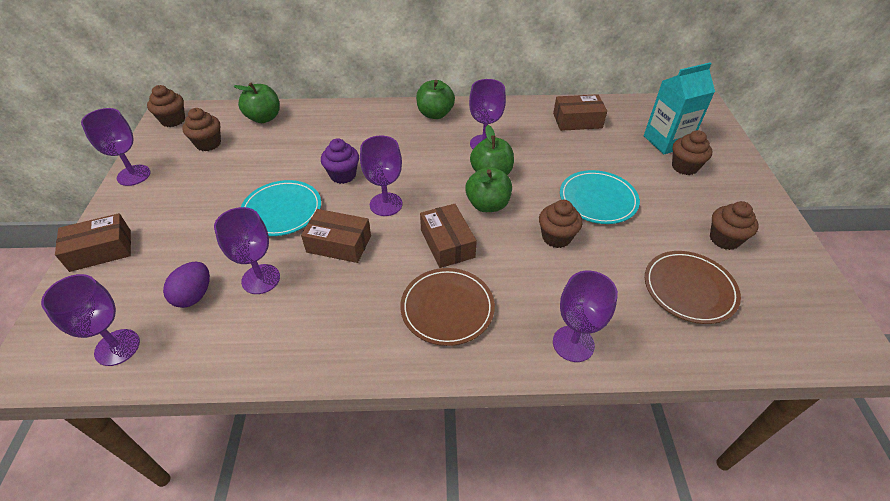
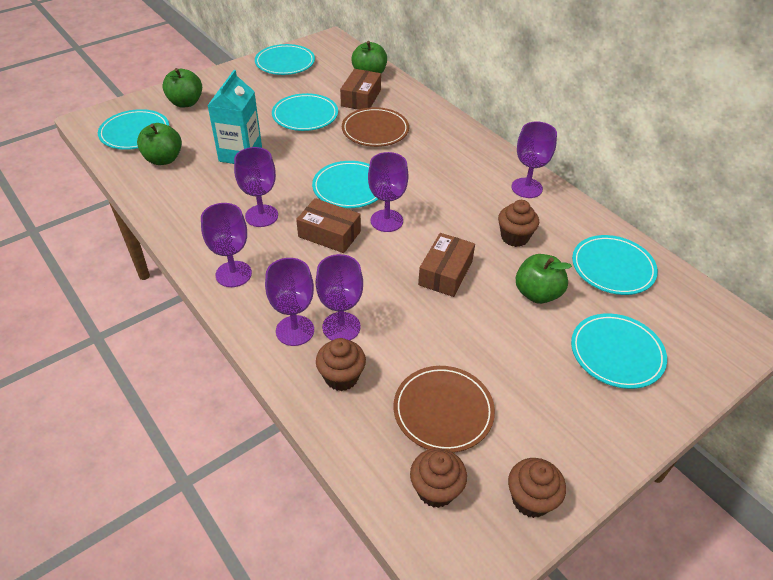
brown box: [55,213,131,272] [301,209,371,263] [420,204,477,268] [553,94,607,131] = 4 -> [296,198,361,253] [340,69,381,110] [418,233,475,297] = 3
brown cupcake: [147,85,185,127] [182,108,221,151] [539,200,582,248] [672,130,712,175] [710,201,759,250] = 5 -> [316,338,366,391] [410,448,467,508] [498,200,539,247] [508,458,566,518] = 4
purple cupcake: [321,138,359,184] = 1 -> none = 0
purple egg: [163,262,210,308] = 1 -> none = 0
turquoise plate: [241,180,321,236] [560,170,640,224] = 2 -> [98,109,169,150] [255,44,315,75] [272,93,338,131] [312,161,379,208] [571,313,667,389] [572,235,658,295] = 6

